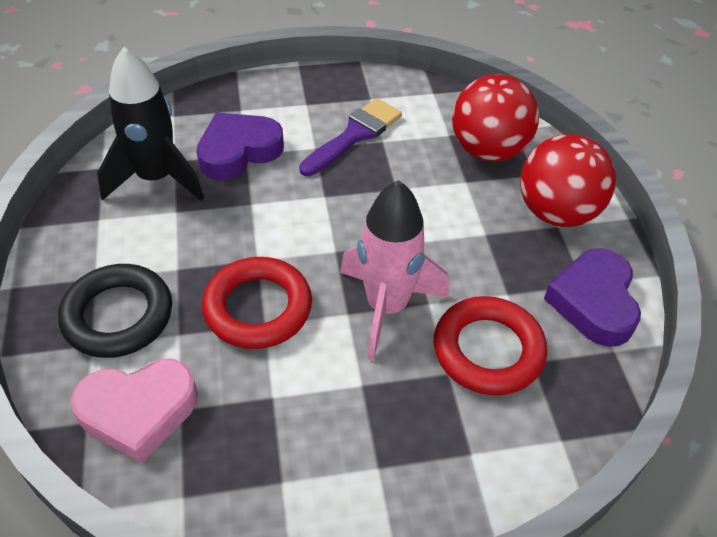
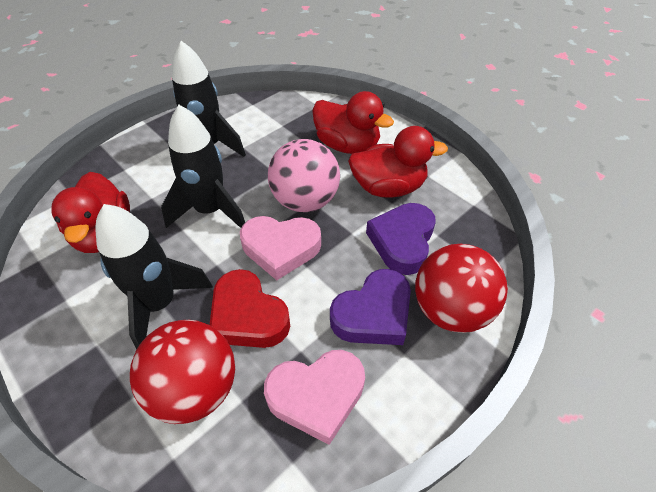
black ring: [58,264,172,358] = 1 -> none = 0
black rocket: [97,47,204,201] = 1 -> [95,204,213,349] [161,105,245,228] [168,41,246,162] = 3
pink ball: none = 0 -> [268,139,340,212] = 1
pink heart: [71,359,198,463] = 1 -> [240,216,321,280] [264,350,365,445] = 2
pink rocket: [340,180,449,361] = 1 -> none = 0
purple brush: [299,98,402,176] = 1 -> none = 0
red duck: none = 0 -> [51,172,130,253] [312,91,394,154] [348,126,448,198] = 3
red heart: none = 0 -> [210,269,290,348] = 1
red ring: [202,257,312,349] [434,296,547,395] = 2 -> none = 0

